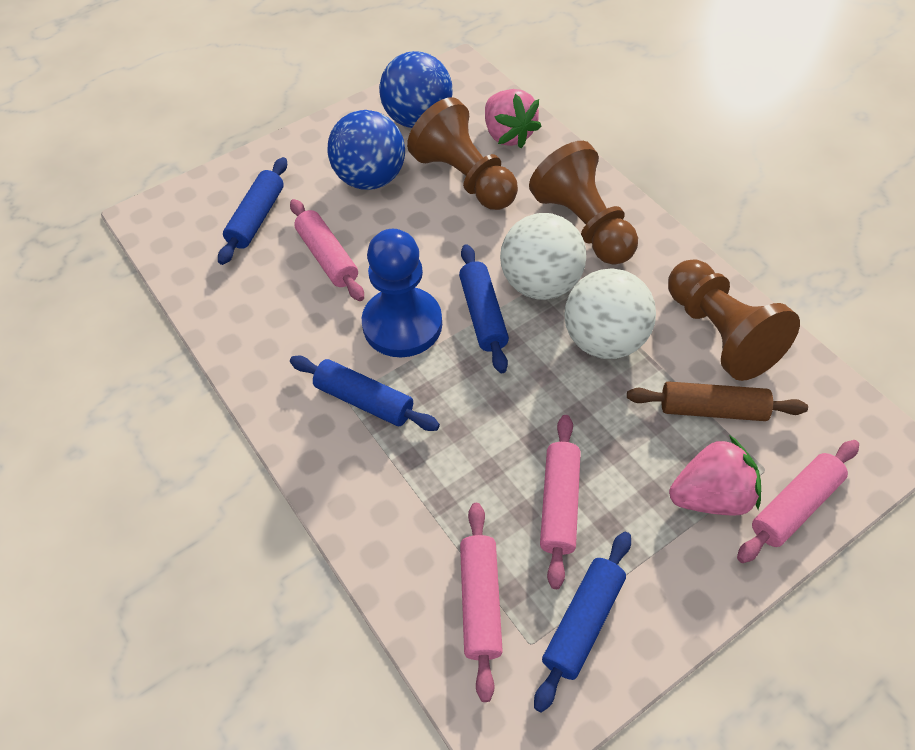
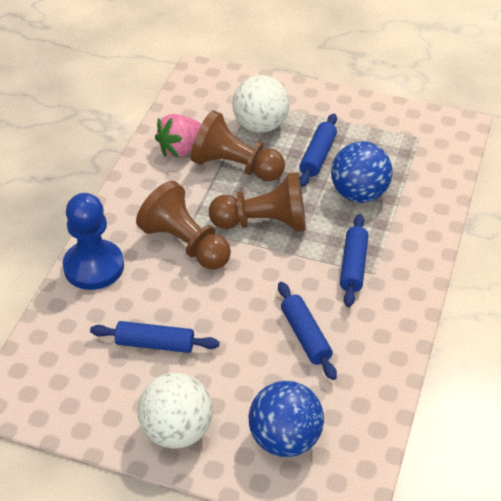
brown rolling pin: [627,381,808,421] = 1 -> none = 0
pink rolling pin: [290,199,364,301] [460,503,503,702] [540,415,581,589] [737,440,859,563] = 4 -> none = 0
pink strawberry: [485,89,542,148] [669,435,761,516] = 2 -> [155,114,201,158] = 1

